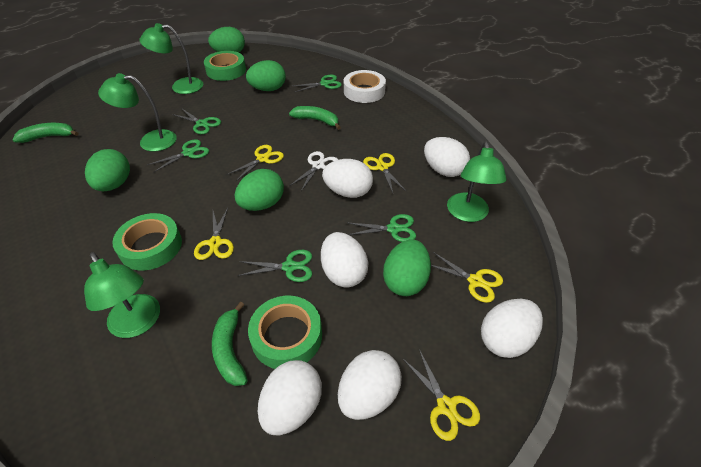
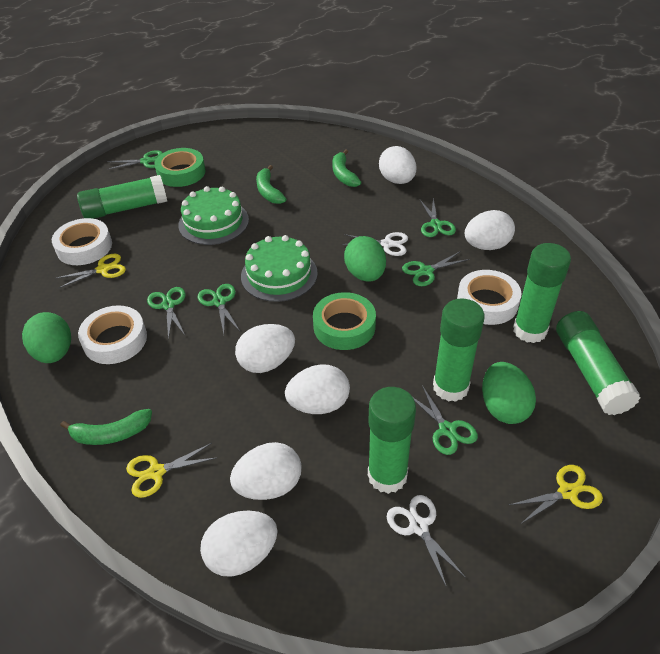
green cake: none = 0 -> [178,186,249,245] [241,235,318,302] = 2
green egg: [85,149,130,192] [208,27,245,52] [235,169,284,211] [246,60,286,91] [383,239,431,296] = 5 -> [22,312,71,363] [344,236,386,282] [482,362,536,424] = 3
green glue stick: none = 0 -> [77,175,167,219] [368,387,416,494] [433,299,485,402] [513,243,571,343] [556,311,641,415] = 5
green lamp: [84,252,160,338] [98,73,177,152] [139,23,203,94] [447,141,507,222] = 4 -> none = 0
green scissors: [147,139,209,173] [172,108,221,134] [237,250,312,282] [293,75,342,92] [348,214,416,242] = 5 -> [107,150,163,170] [147,287,186,339] [197,284,240,334] [402,252,469,286] [413,385,478,455] [420,198,456,237] = 6
green tape: [112,213,182,270] [204,51,246,81] [248,296,322,369] = 3 -> [154,148,205,187] [313,292,376,350] = 2
white scissors: [289,151,338,191] = 1 -> [342,232,408,256] [387,495,466,588] = 2
white tape: [344,70,386,103] = 1 -> [52,218,112,265] [78,305,147,364] [457,270,521,325] = 3
yellow scissors: [194,208,234,260] [226,145,284,181] [363,153,406,193] [402,349,480,441] [431,252,503,303] = 5 -> [55,253,126,289] [126,443,216,498] [509,465,603,524] = 3

